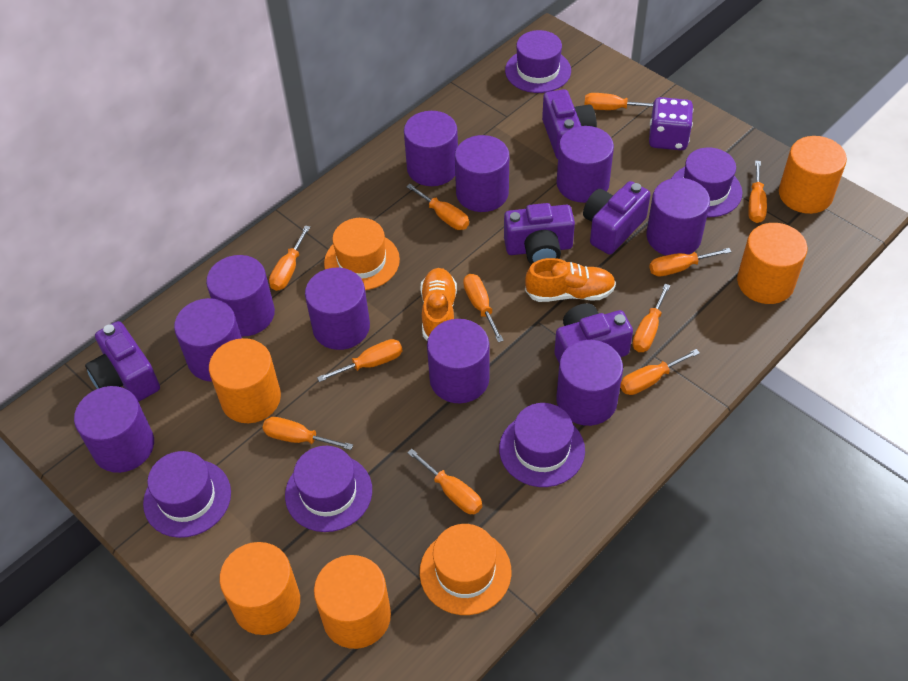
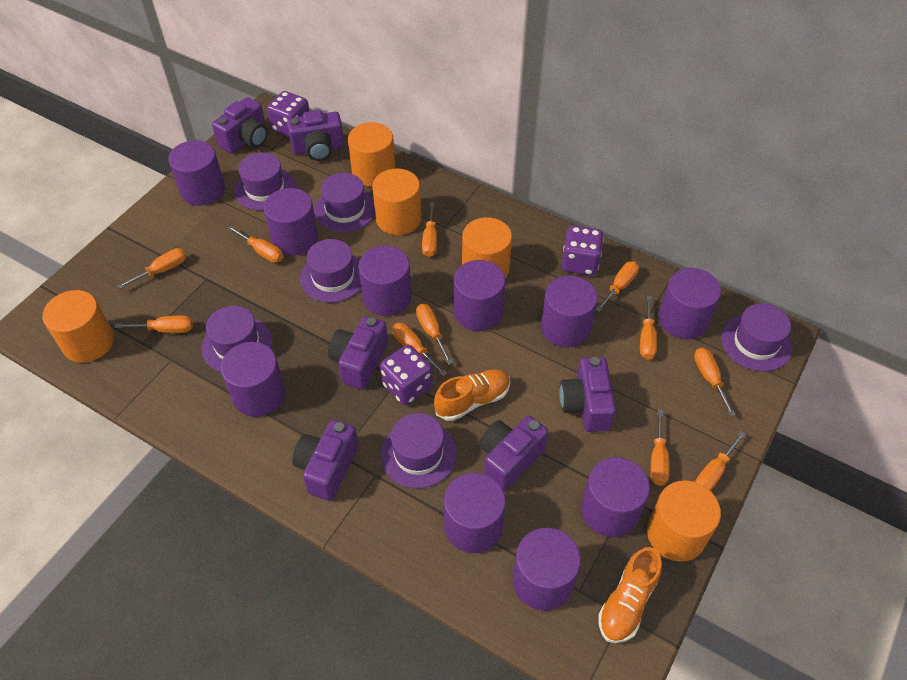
orange hat: [324,218,400,290] [420,524,511,615] = 2 -> none = 0
purple camera: [85,321,160,402] [504,203,575,264] [542,89,597,159] [554,303,633,362] [583,181,651,255] = 5 -> [212,97,268,154] [287,110,344,161] [292,420,358,501] [328,316,388,389] [479,416,549,492] [559,357,616,432] = 6
purple dice: [649,97,693,150] = 1 -> [267,91,309,136] [380,345,433,405] [561,225,604,276] = 3
purple hat: [143,451,231,538] [285,446,372,532] [499,403,585,487] [505,30,571,93] [671,148,742,217] = 5 -> [202,306,272,372] [234,152,295,211] [300,239,361,303] [314,173,375,232] [381,413,457,488] [721,303,792,372] = 6

